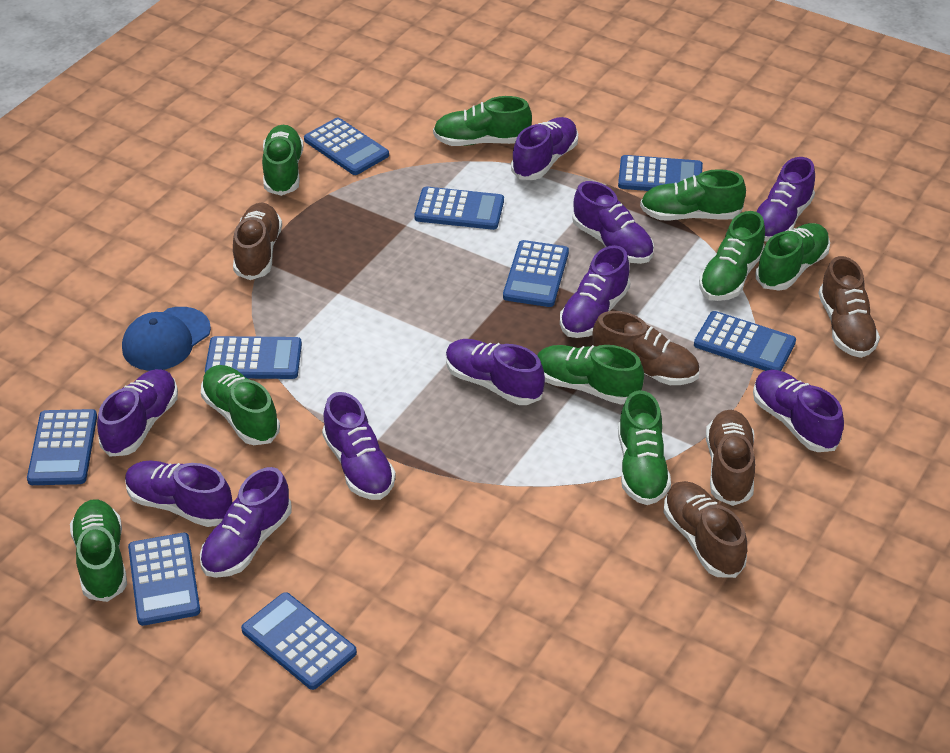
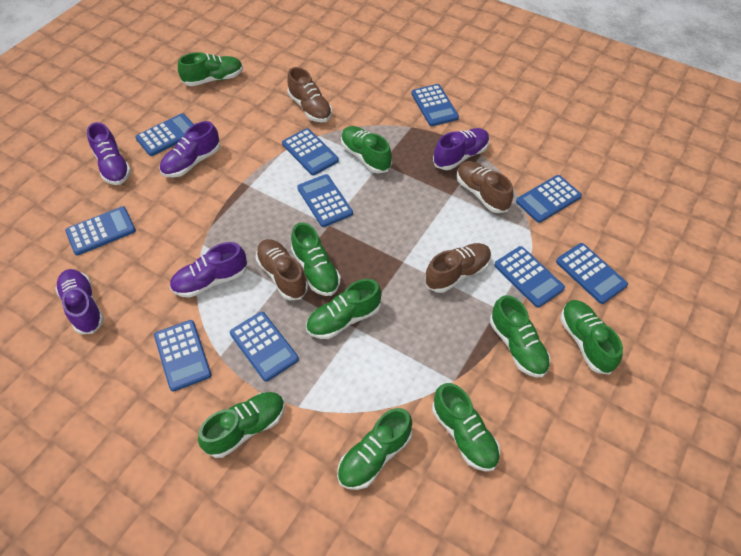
blue calculator: [27,409,97,485] [128,533,200,626] [205,336,302,379] [241,592,357,690] [304,117,389,175] [414,187,504,230] [503,240,569,307] [618,155,703,191] [694,311,796,371] = 9 -> [65,206,136,255] [135,113,194,156] [154,320,212,392] [230,312,299,382] [282,128,339,175] [297,174,353,227] [411,84,459,126] [494,246,565,308] [516,175,582,223] [556,243,628,304] = 10
blue cap: [122,307,211,371] = 1 -> none = 0
brown shoe: [233,203,282,280] [592,311,699,385] [663,481,747,578] [706,410,755,506] [818,256,880,358] = 5 -> [256,239,308,301] [287,67,332,123] [425,243,491,293] [457,161,513,213] = 4
purple shoe: [97,369,178,457] [125,461,232,527] [200,467,292,578] [322,392,396,500] [446,339,545,405] [511,117,578,180] [560,245,631,338] [572,181,654,264] [753,370,844,452] [756,157,815,241] = 10 -> [55,269,104,334] [87,122,131,185] [159,121,220,178] [170,242,247,298] [433,128,489,170] = 5

